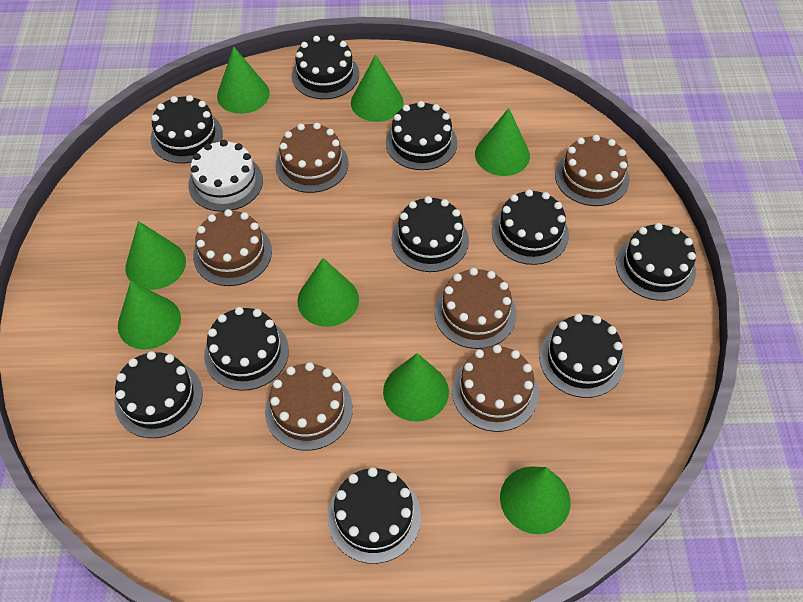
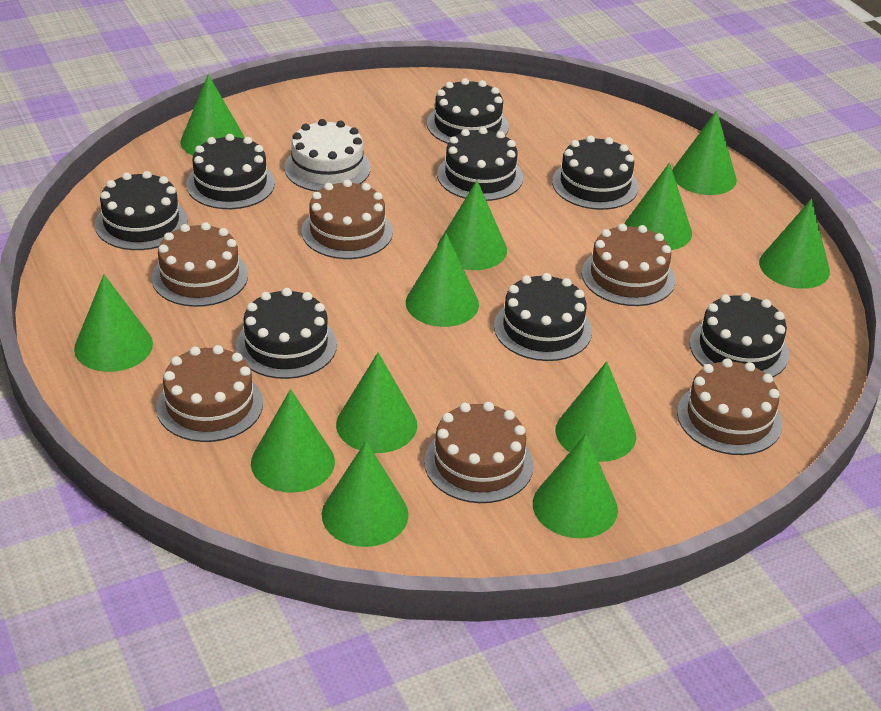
black cake: [115,351,203,438] [151,95,223,163] [204,307,289,391] [291,35,359,99] [327,467,421,564] [386,101,457,170] [391,196,469,272] [492,189,569,265] [539,314,625,398] [616,223,696,301] = 10 -> [95,171,188,250] [186,134,275,209] [236,288,337,379] [427,78,509,144] [437,127,523,201] [494,273,592,361] [552,136,639,210] [690,293,789,377] = 8
green cone: [118,281,181,349] [125,221,186,290] [217,46,270,114] [297,258,359,327] [351,54,404,122] [383,353,449,422] [475,108,530,176] [500,466,571,534] = 8 -> [74,274,153,372] [180,74,245,155] [251,389,335,493] [322,441,408,547] [336,352,417,453] [406,233,479,327] [437,181,507,270] [533,434,618,538] [555,361,636,462] [625,163,692,250] [672,111,737,195] [759,199,830,289] = 12

